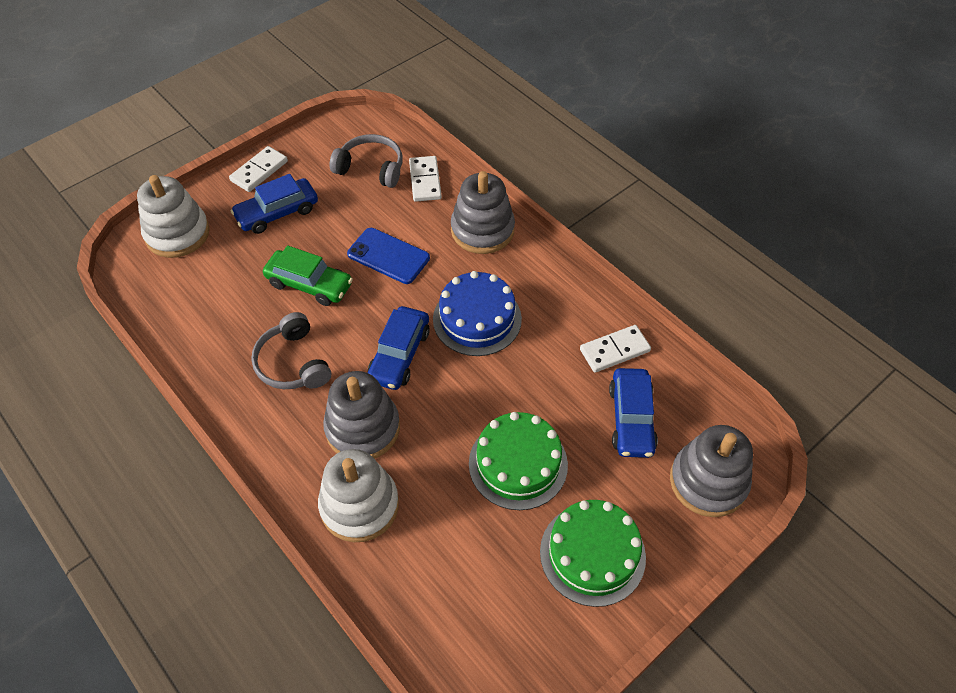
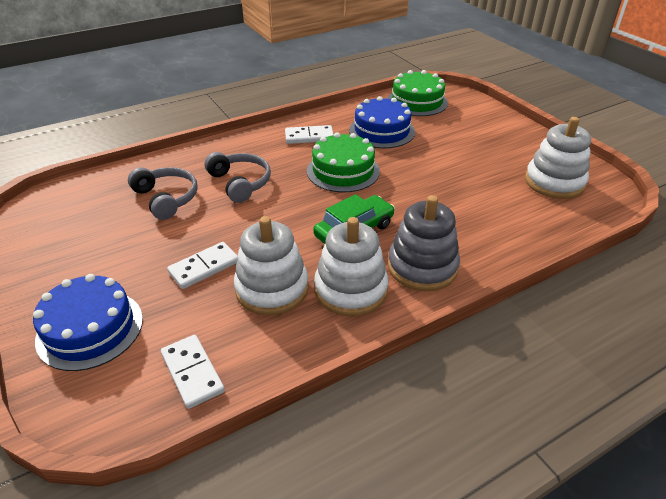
blue cake: [433,271,522,356] = 1 -> [33,274,143,371] [349,96,415,148] = 2
blue car: [231,174,318,234] [368,306,430,390] [609,368,658,458] = 3 -> none = 0
blue phone: [347,228,430,284] = 1 -> none = 0
grey stacking toy: [323,371,400,459] [451,171,515,254] [670,425,753,517] = 3 -> [388,195,460,291] = 1
white stacking toy: [137,175,210,258] [318,449,399,542] = 2 -> [234,216,308,315] [314,217,388,316] [525,117,591,199] = 3

